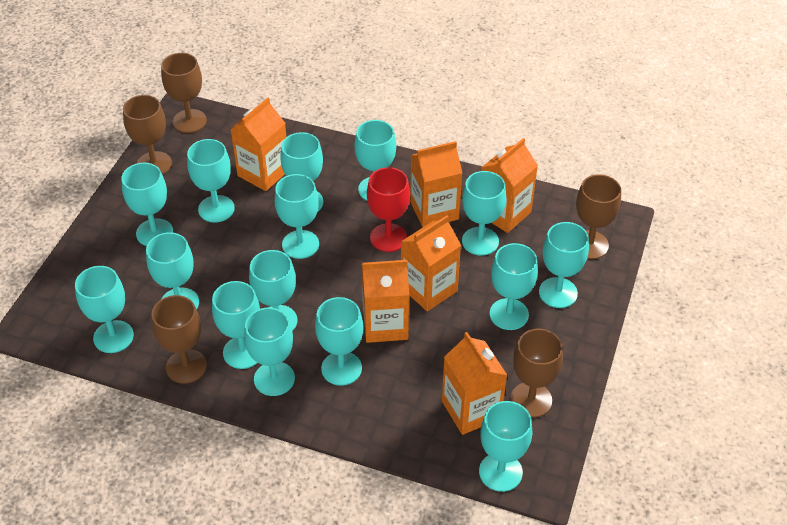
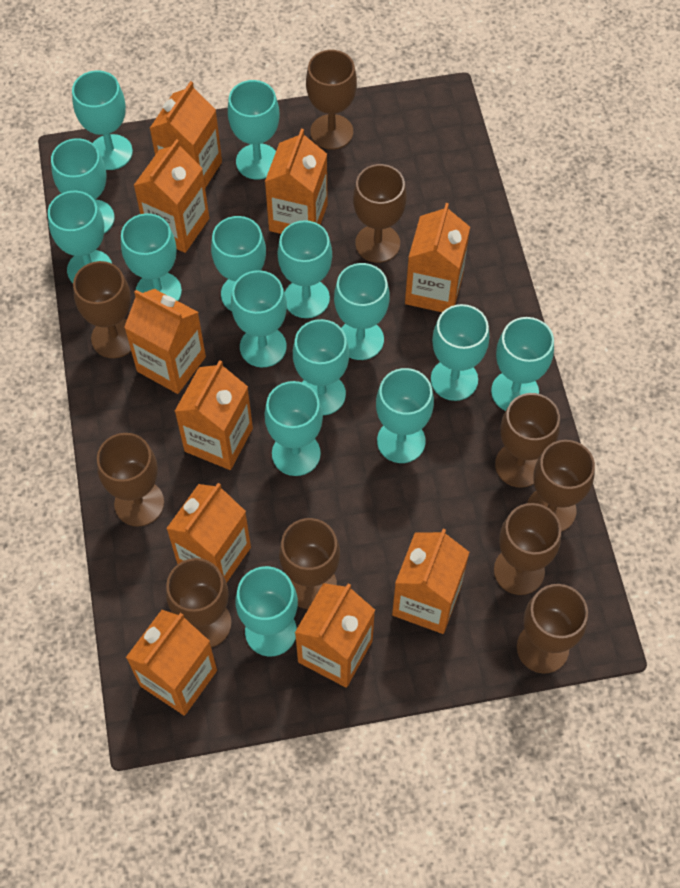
brown goblet: [123,95,172,175] [151,295,207,383] [161,53,207,133] [510,329,563,418] [576,174,621,259] = 5 -> [73,261,131,358] [97,433,164,526] [166,558,232,648] [279,518,340,609] [306,50,357,150] [353,164,407,263] [494,503,561,595] [495,393,560,488] [517,584,588,674] [527,440,595,532] = 10
orange carton: [231,98,286,191] [361,260,409,343] [401,215,461,312] [410,141,462,228] [442,332,507,435] [481,138,538,233] = 6 -> [124,289,206,394] [126,610,217,716] [133,139,209,253] [150,81,222,188] [166,483,251,583] [175,360,253,470] [265,129,328,234] [295,583,375,688] [392,529,469,634] [405,203,470,312] = 10
red goblet: [367,167,410,252] = 1 -> none = 0

